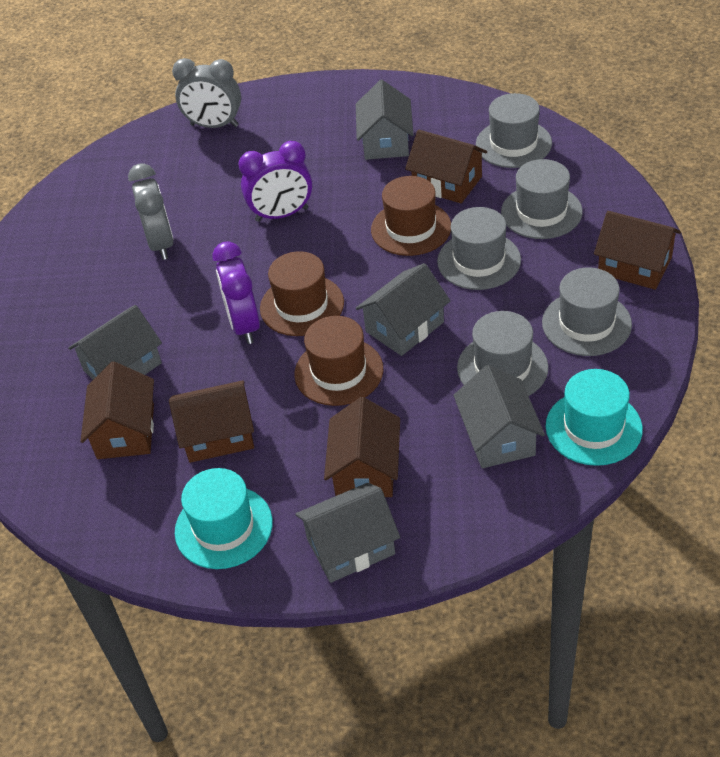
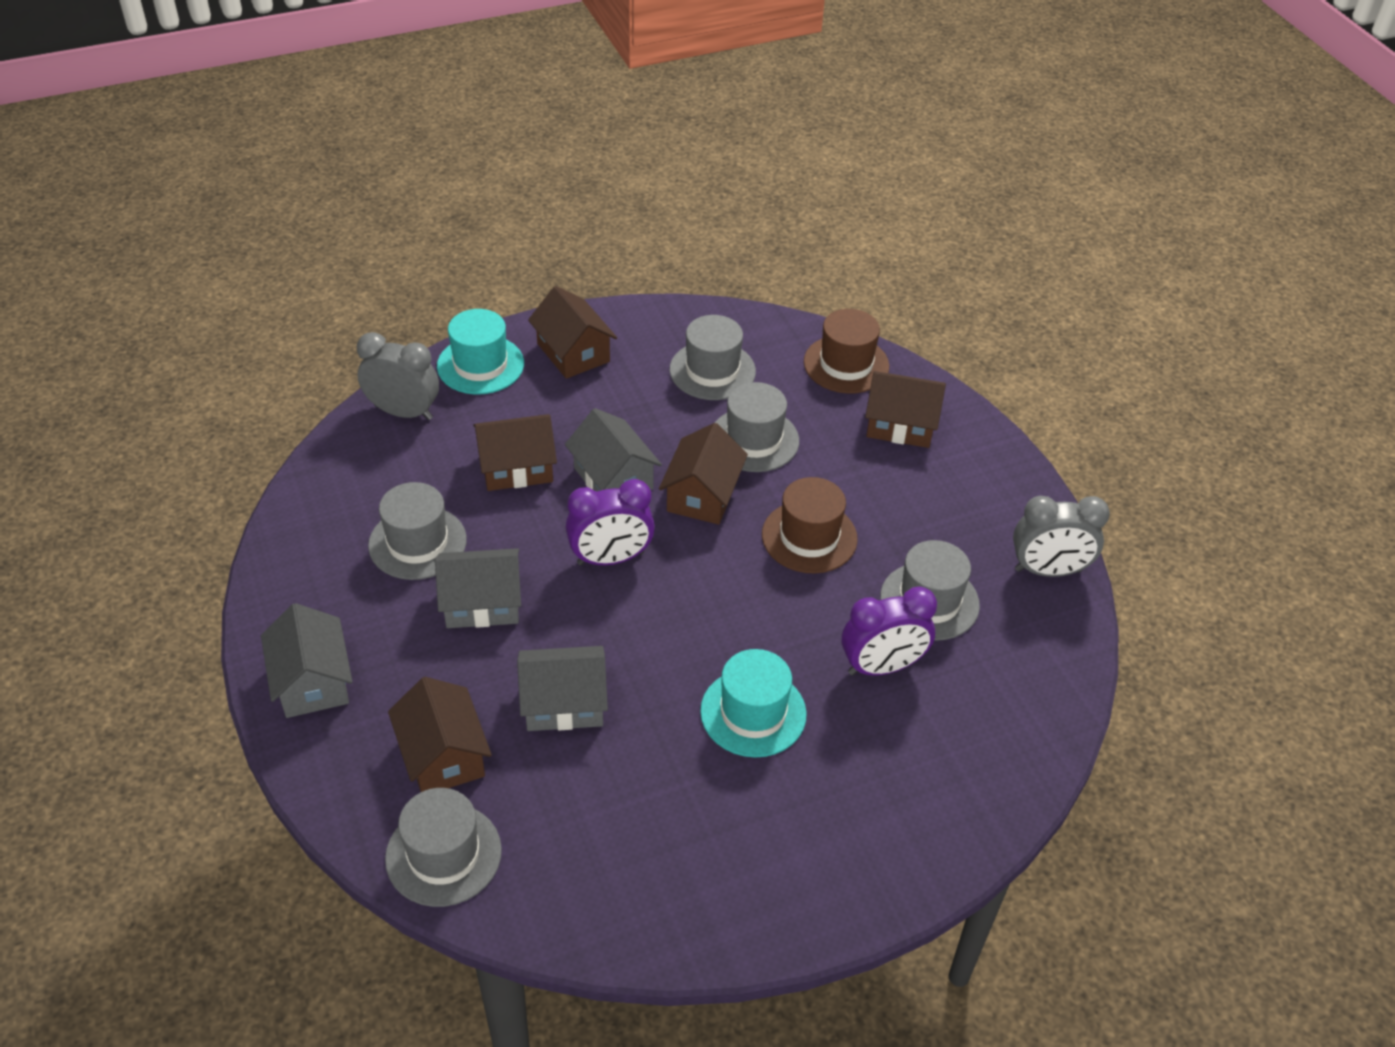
brown hat: [260,251,344,336] [294,316,383,406] [371,176,451,256] = 3 -> [762,477,858,573] [804,309,889,394] = 2
grey house: [68,305,162,380] [296,483,400,583] [356,80,414,160] [356,263,450,356] [454,365,545,468] = 5 -> [261,603,353,718] [435,548,521,628] [517,646,608,731] [565,408,662,492] = 4

